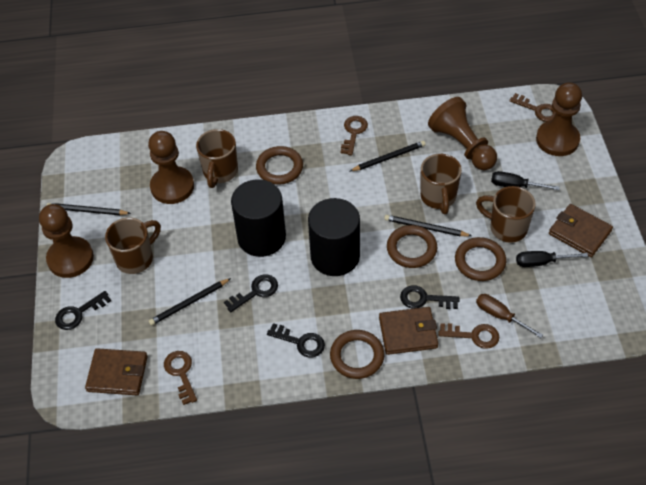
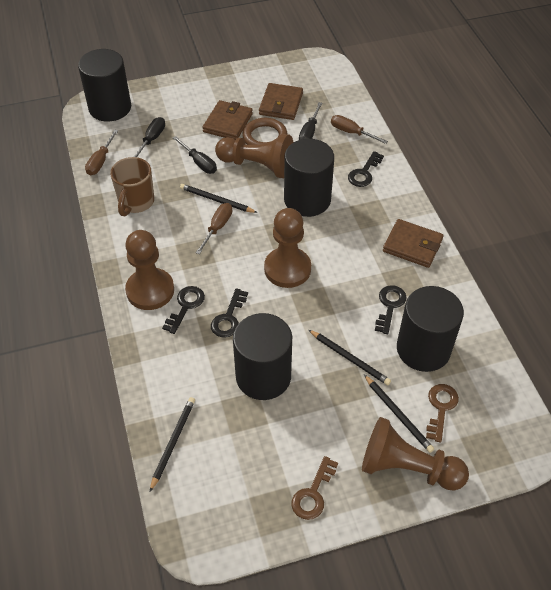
black cylinder: [231,179,286,257] [308,198,360,276] = 2 -> [78,49,131,121] [233,313,292,400] [284,139,334,217] [397,286,464,372] = 4
black screwdriver: [491,171,560,190] [516,251,588,267] = 2 -> [133,117,165,157] [173,136,217,174] [299,102,322,140] = 3
brown key: [164,351,197,405] [341,116,368,155] [438,323,499,349] [509,93,556,122] = 4 -> [291,456,338,520] [426,384,459,442] = 2
brown mug: [105,217,161,274] [196,129,238,188] [420,154,462,214] [476,186,536,243] = 4 -> [110,157,154,216] = 1
brown ring: [256,146,303,185] [330,330,385,379] [387,225,437,268] [455,237,506,281] = 4 -> [242,118,287,145] = 1
brown screwdriver: [476,294,543,338] = 1 -> [85,130,118,175] [196,203,232,254] [331,115,388,144] = 3

